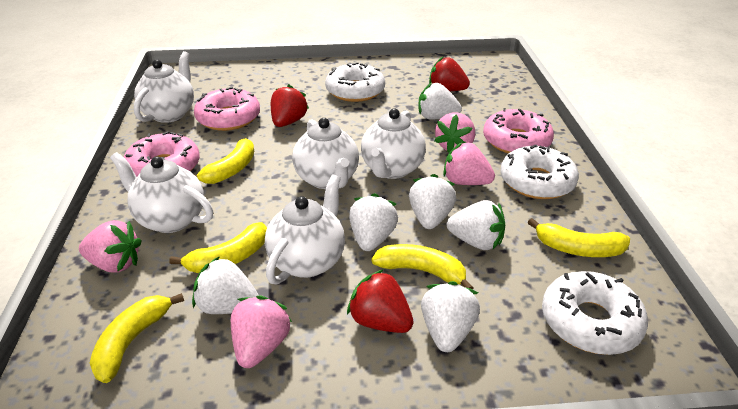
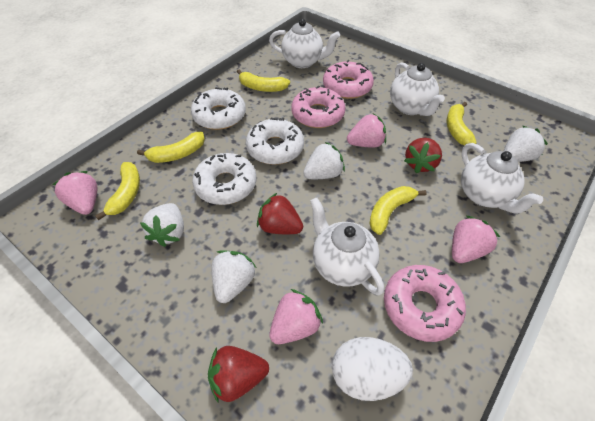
white egg: none = 0 -> [332,337,413,401] = 1
white strawberry: [192,256,259,314] [349,193,398,251] [409,174,456,229] [419,83,462,120] [421,281,480,352] [447,200,505,250] = 6 -> [140,203,184,247] [212,251,256,303] [303,142,345,179] [503,125,548,162] = 4
white teapot: [110,152,213,233] [134,51,194,123] [265,175,345,285] [292,118,359,189] [361,108,426,179] = 5 -> [269,19,340,68] [310,198,384,295] [390,62,445,116] [461,143,543,214] = 4

